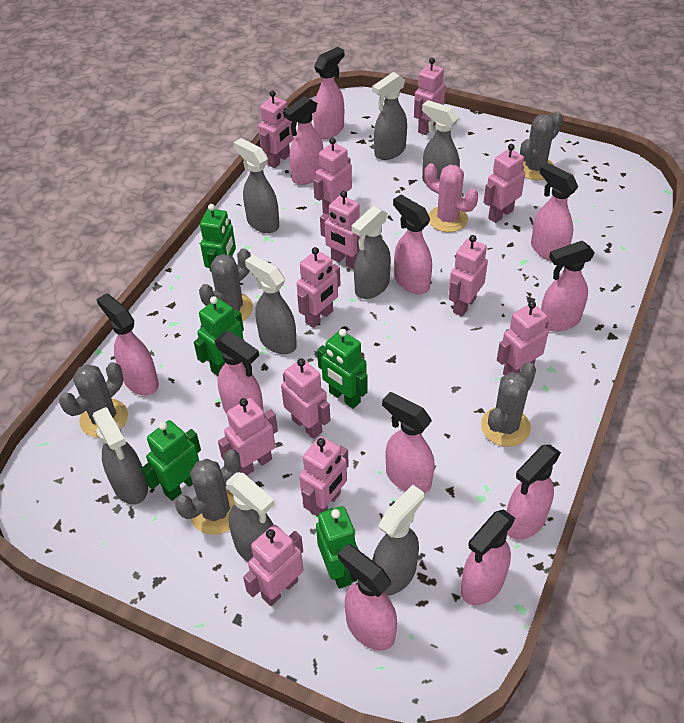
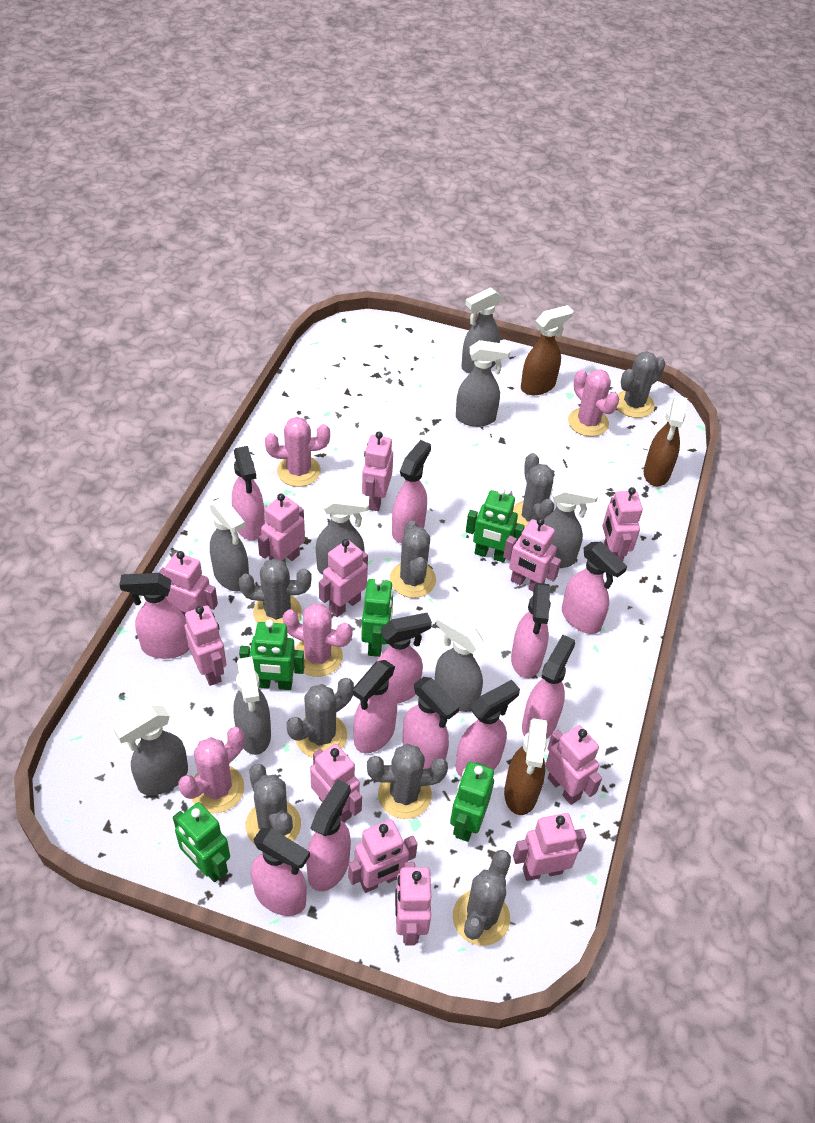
brown spray bottle: none = 0 -> [504,718,547,815] [521,305,573,395] [644,396,687,487] = 3
grey cactus: [59,362,128,438] [175,449,241,535] [199,248,253,321] [481,362,536,447] [520,111,563,180] = 5 -> [239,558,311,624] [246,764,301,844] [287,678,354,758] [367,744,448,819] [390,521,436,598] [453,850,511,946] [513,453,554,529] [617,351,665,418] = 8
pink cactus: [425,163,478,232] = 1 -> [178,727,244,813] [265,417,330,487] [283,604,353,677] [568,369,619,437] = 4
pink spray bottle: [96,293,159,396] [215,331,263,414] [283,96,324,185] [313,47,344,139] [338,544,397,651] [382,392,435,493] [393,195,432,294] [461,510,515,605] [507,445,561,540] [531,163,578,261] [541,241,595,331] = 11 -> [119,573,189,659] [232,446,265,540] [251,828,310,916] [306,779,351,891] [353,660,397,753] [377,613,432,704] [392,440,431,543] [403,677,459,769] [456,680,520,777] [511,583,551,678] [522,635,575,739] [562,542,627,634] = 12

